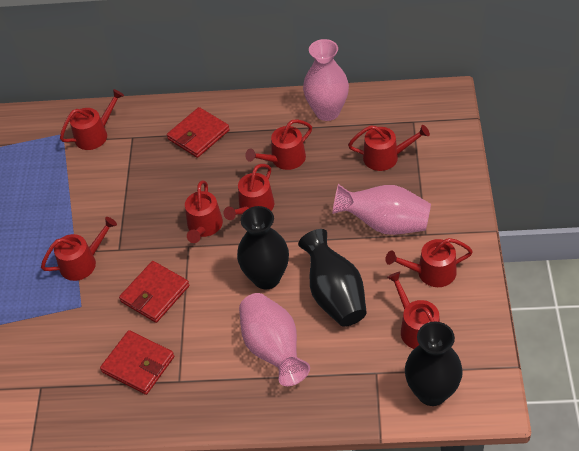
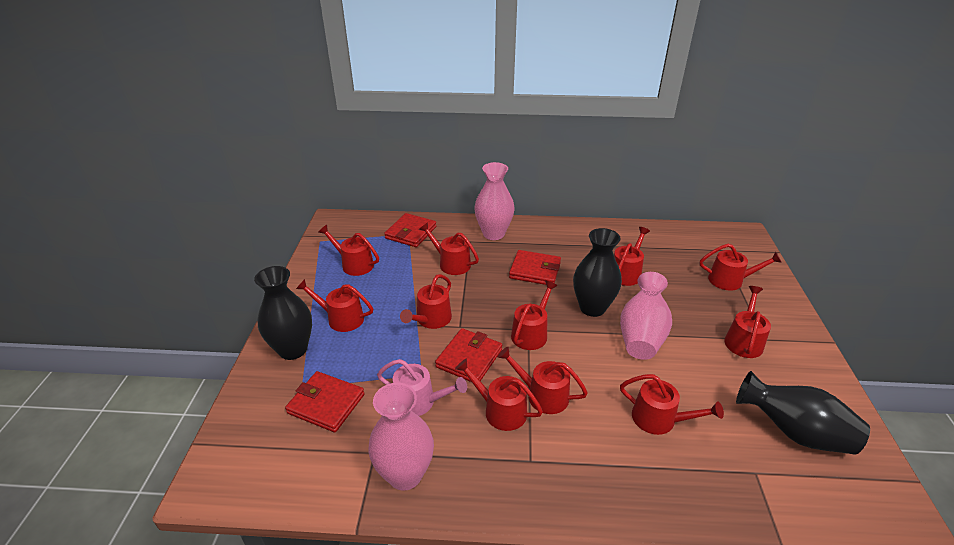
pink watering can: none = 0 -> [377,359,467,416] = 1
red wallet: [100,330,174,395] [119,261,189,323] [167,107,230,158] = 3 -> [285,371,365,432] [384,213,436,247] [435,328,502,382] [509,250,561,285] = 4
red watering can: [41,217,117,281] [60,89,124,150] [185,180,223,243] [223,164,274,220] [245,119,312,170] [348,125,430,171] [385,238,473,287] [387,272,440,349] = 8 -> [296,279,373,332] [318,225,379,276] [400,274,452,329] [419,222,479,275] [455,359,543,431] [498,347,588,414] [511,281,558,350] [614,227,650,286] [620,374,724,435] [700,244,782,290] [724,286,771,358] = 11

